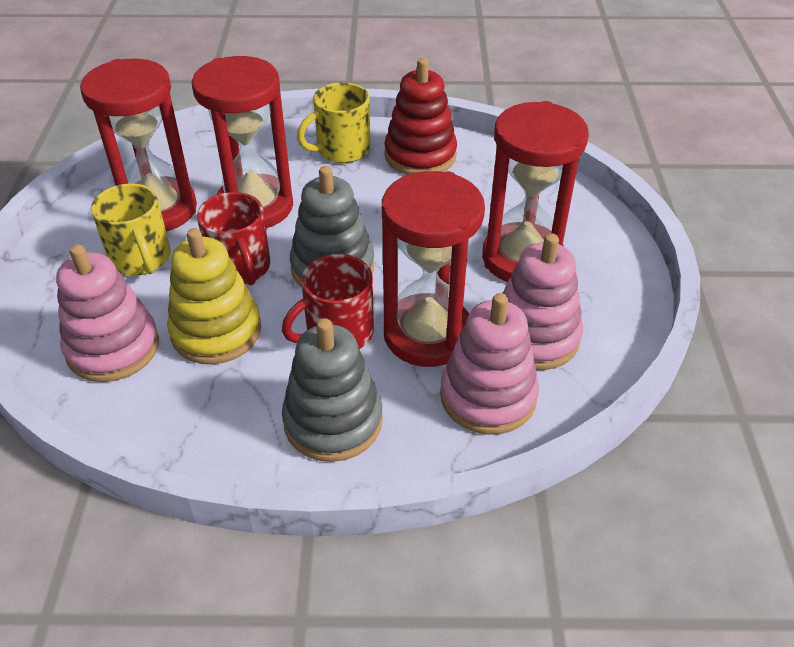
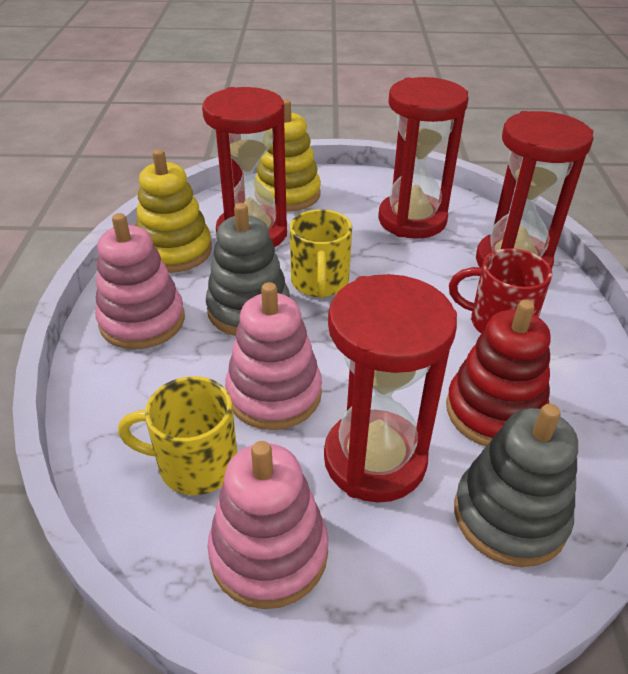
red mug: [197,192,270,285] [282,254,374,349] = 2 -> [449,248,552,334] = 1
yellow stacking toy: [167,228,261,364] = 1 -> [136,149,212,273] [255,99,321,212] = 2

